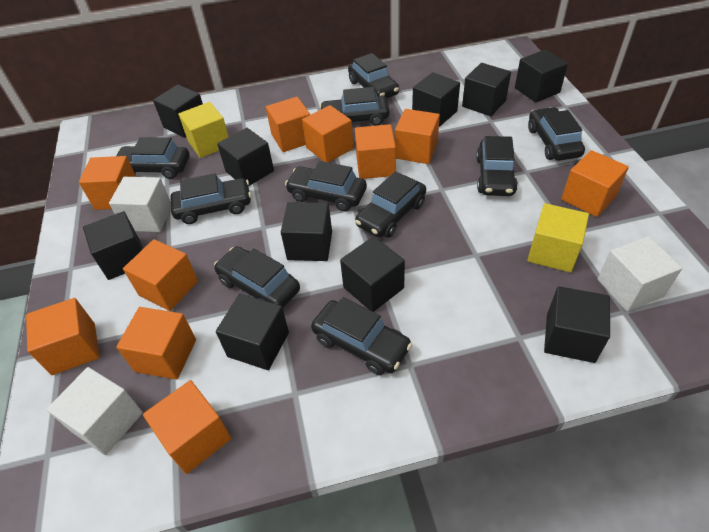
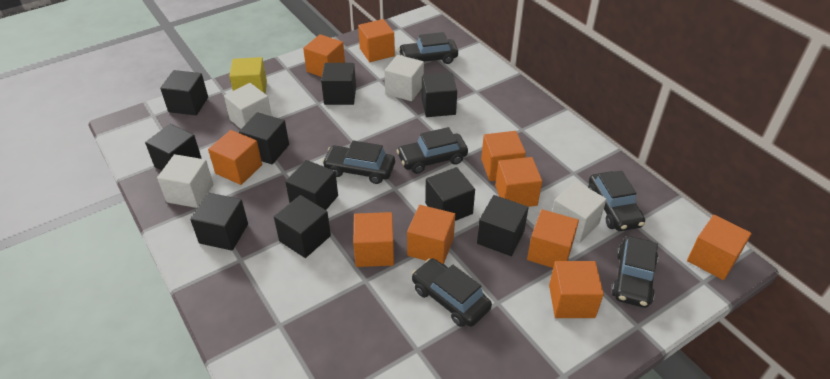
black car: [116,137,189,179] [170,173,251,224] [214,246,300,308] [285,161,367,211] [311,297,412,375] [319,87,390,126] [348,53,399,98] [355,171,426,238] [476,136,518,196] [528,107,585,161] = 10 -> [322,141,395,184] [396,127,468,174] [398,32,458,64] [412,258,492,327] [588,170,645,231] [611,236,658,308] = 6
white cube: [46,367,143,455] [109,177,171,232] [598,236,682,312] = 3 -> [157,154,213,208] [224,83,272,129] [384,55,424,101] [552,181,607,243] = 4
yellow cube: [178,102,229,158] [527,203,589,273] = 2 -> [229,57,267,94] = 1

